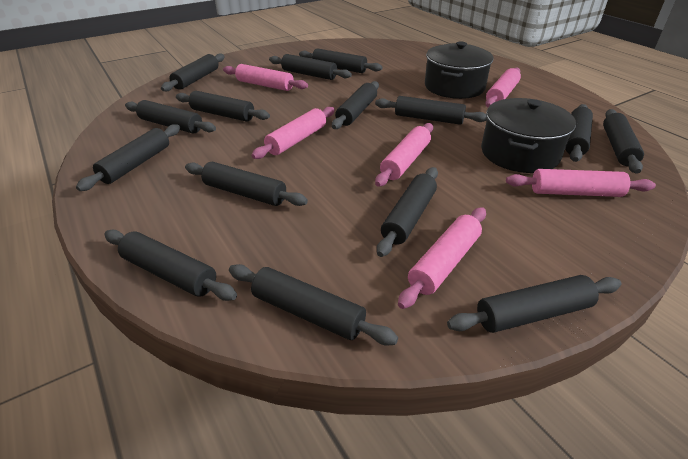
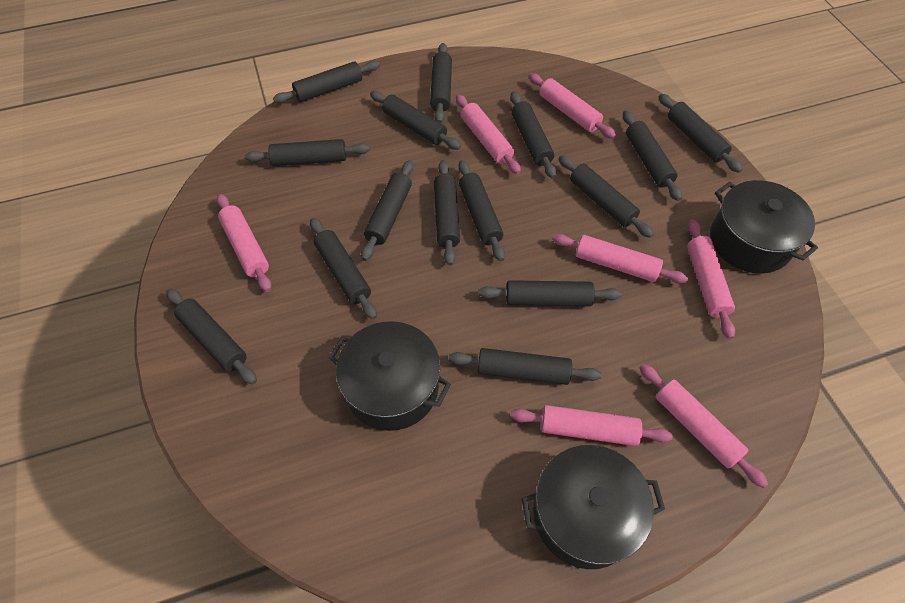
black pot: [425,41,494,99] [481,98,576,173] = 2 -> [328,321,451,431] [521,445,665,569] [710,180,818,274] = 3
pink rolling pin: [223,64,308,91] [252,107,335,159] [375,123,433,187] [398,207,486,309] [485,67,521,107] [506,169,656,197] = 6 -> [217,194,271,292] [456,95,521,174] [511,405,673,446] [528,73,616,139] [552,234,688,284] [639,364,768,488] [687,219,735,339] = 7

